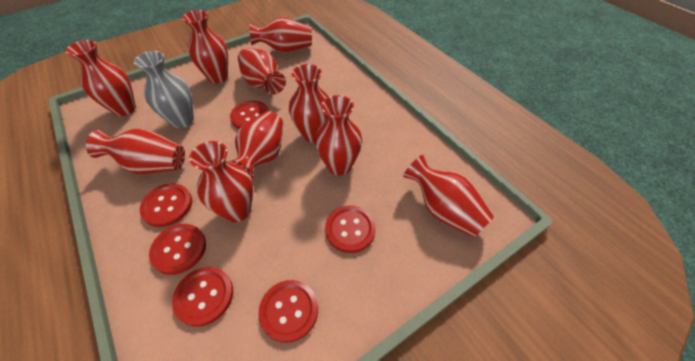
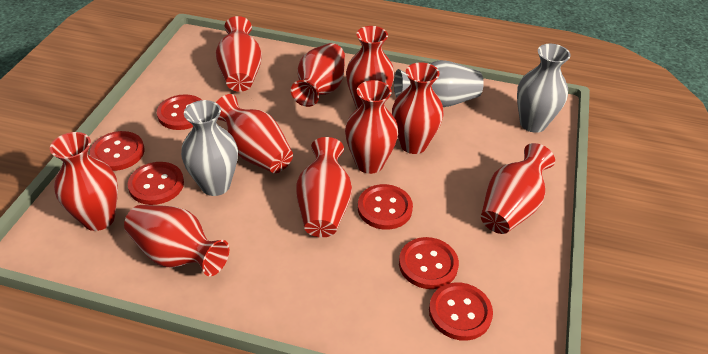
grey vase: [134,51,194,128] = 1 -> [181,100,238,196] [394,60,484,107] [517,44,571,133] = 3

